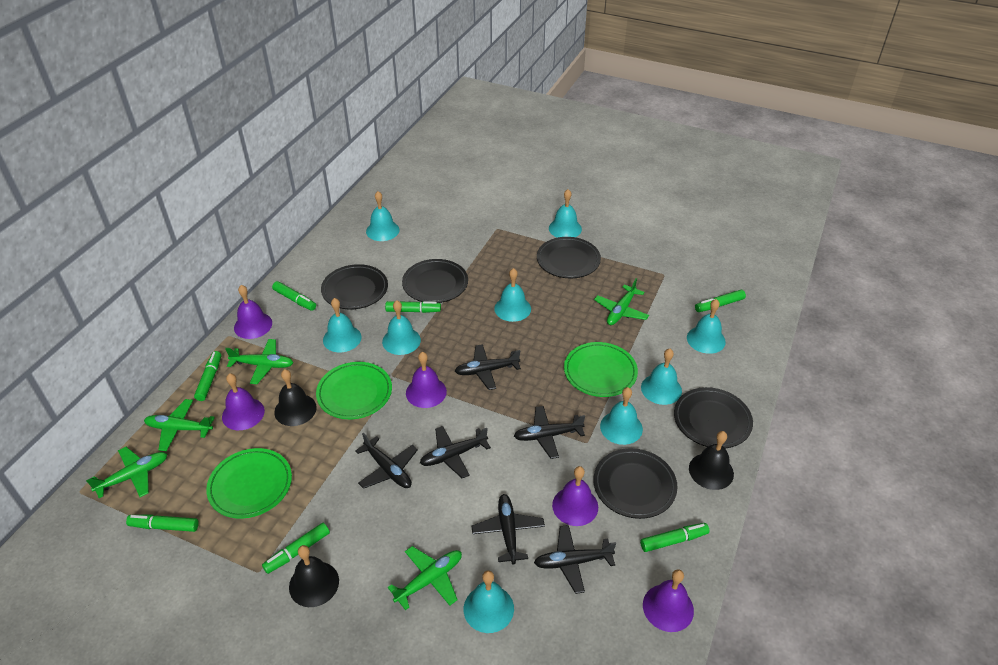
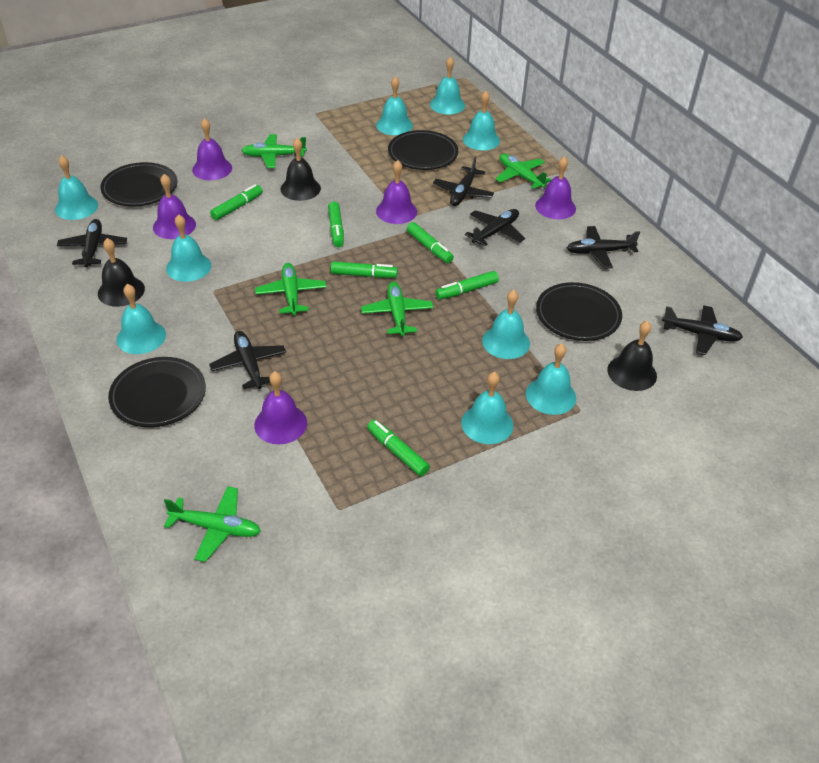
black plate: [321,264,388,309] [402,259,468,303] [537,237,601,278] [593,448,677,519] [674,387,753,448] = 5 -> [100,162,177,206] [108,357,206,427] [388,130,458,170] [536,282,622,341] = 4
green marker: [126,514,199,532] [194,351,221,401] [262,523,330,574] [272,281,316,311] [385,301,441,313] [640,523,709,552] [695,290,746,312] = 7 -> [210,184,263,220] [328,202,344,247] [331,261,398,278] [367,420,430,476] [407,222,454,263] [435,271,499,300] = 6
green plate: [206,448,292,519] [316,362,392,419] [564,342,638,397] = 3 -> none = 0

